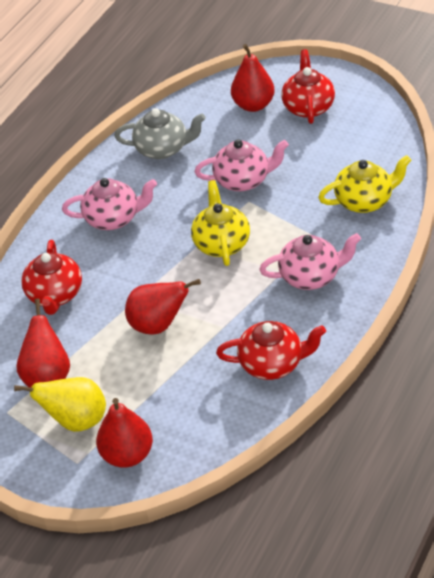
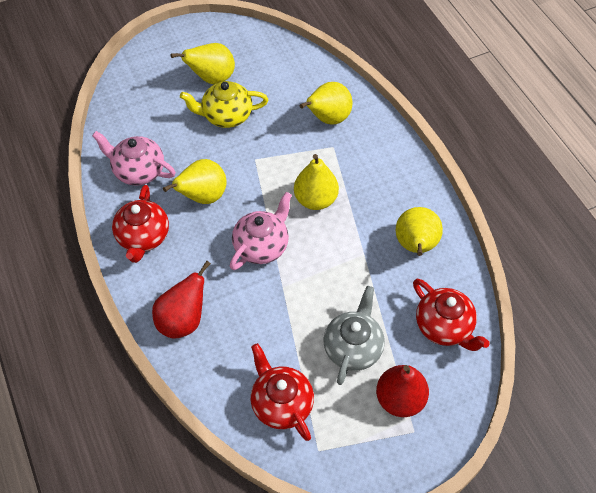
pink teapot: [62,178,157,230] [194,139,289,191] [259,233,361,290] = 3 -> [92,131,176,185] [230,192,292,270] = 2
red pear: [16,299,70,388] [96,398,153,468] [125,279,201,335] [231,44,275,112] = 4 -> [152,260,211,339] [376,365,429,417] = 2
yellow pear: [14,377,106,432] = 1 -> [163,159,226,204] [171,43,235,84] [294,154,339,210] [300,82,353,124] [396,207,443,256] = 5
yellow teapot: [191,180,250,266] [318,155,411,213] = 2 -> [180,81,268,128] = 1

